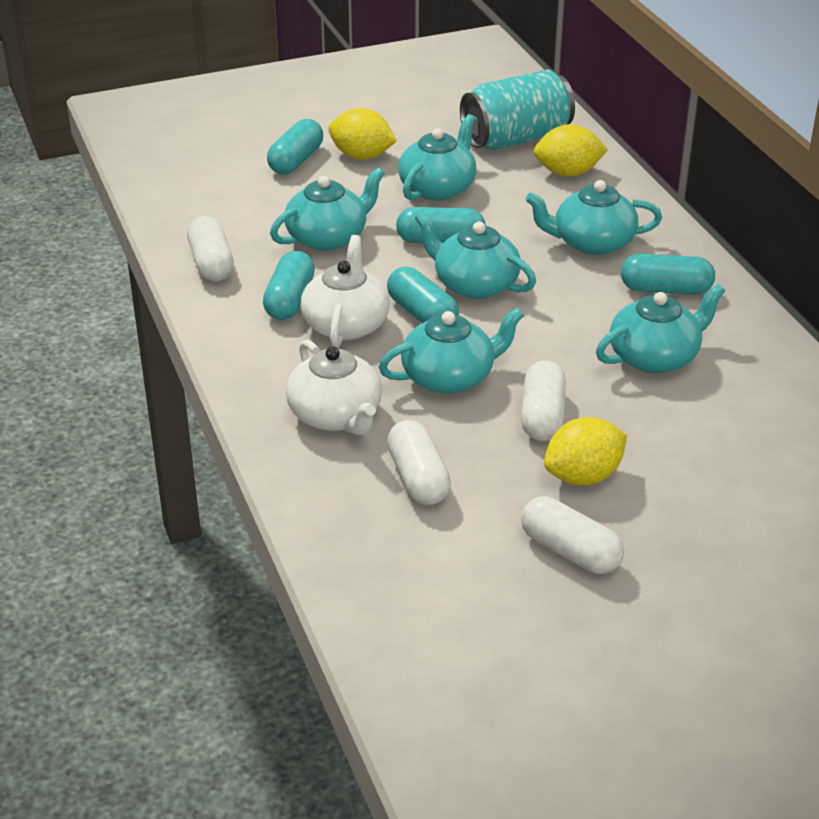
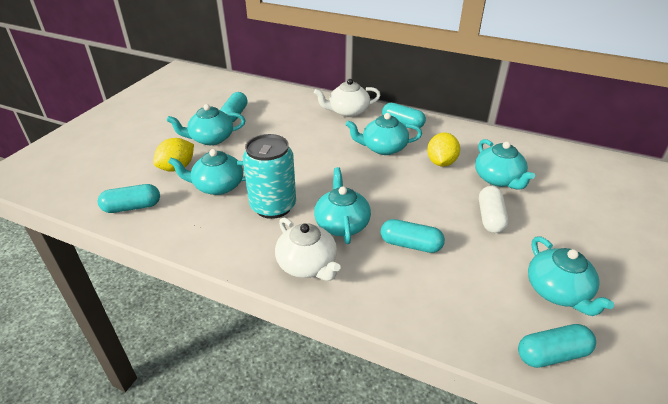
white capsule: [187,216,234,281] [387,420,451,505] [521,360,566,441] [521,496,624,574] = 4 -> [479,186,508,233] = 1
yellow lemon: [328,108,397,160] [533,124,608,177] [544,417,627,486] = 3 -> [153,138,194,171] [427,133,460,166] = 2

